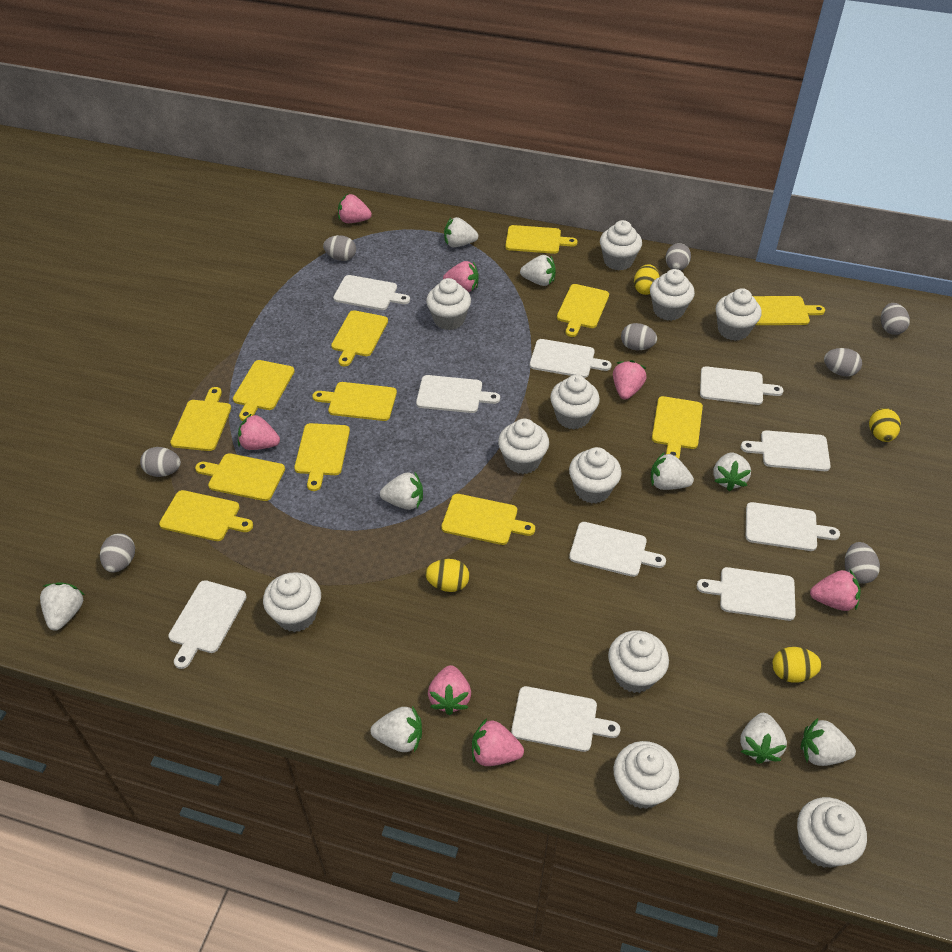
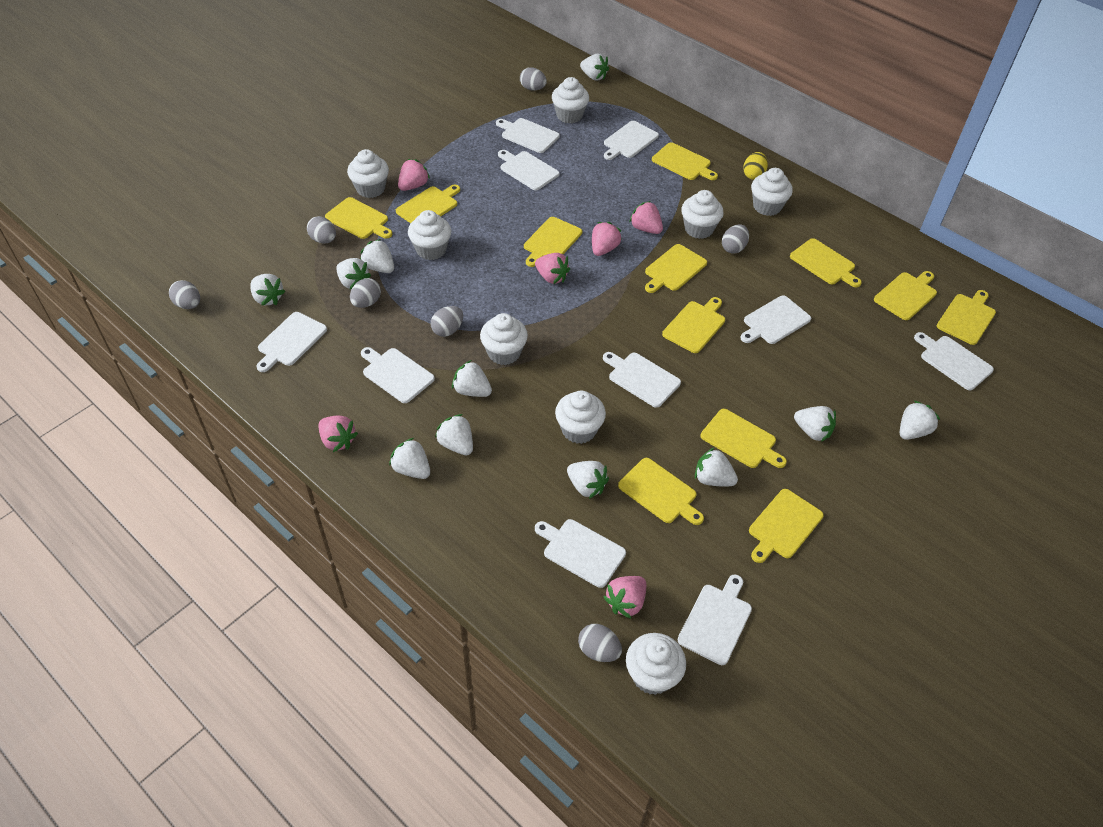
grey egg: [100,533,135,573] [140,447,181,477] [323,235,356,261] [621,323,657,350] [665,243,691,271] [824,348,862,376] [845,542,880,584] [881,303,910,335] = 8 -> [169,280,200,309] [307,216,336,244] [350,278,381,308] [431,306,463,337] [520,67,547,90] [578,624,622,662] [722,224,749,254] = 7
pink strawberry: [238,413,280,450] [338,194,372,223] [428,665,471,715] [443,261,479,292] [472,718,524,766] [613,360,647,400] [810,570,861,611] = 7 -> [319,416,358,452] [398,159,430,191] [535,253,570,284] [592,222,622,256] [604,576,646,619] [629,201,663,234] = 6
white cupcake: [263,572,321,632] [426,278,471,330] [498,419,549,474] [550,375,600,429] [569,447,622,504] [600,220,642,271] [608,631,669,693] [613,741,679,809] [650,269,695,321] [716,288,762,341] [797,797,867,868] = 11 -> [347,149,389,198] [408,210,451,260] [480,313,528,365] [552,77,589,123] [555,390,606,444] [626,633,686,695] [681,190,724,239] [751,168,793,216] = 8
white strawberry: [40,582,85,631] [370,706,422,752] [380,471,423,510] [444,217,478,247] [520,255,556,286] [651,452,694,490] [714,453,751,491] [740,713,787,764] [801,718,856,766] = 9 -> [250,274,286,306] [336,258,371,289] [360,239,394,273] [389,438,430,479] [435,414,473,455] [452,360,492,397] [567,461,609,499] [580,54,609,81] [695,448,738,486] [794,406,836,442] [900,401,940,440] = 11
yellow egg: [425,559,469,592] [634,264,660,295] [772,647,822,683] [869,408,901,442] = 4 -> [743,152,768,180] = 1

